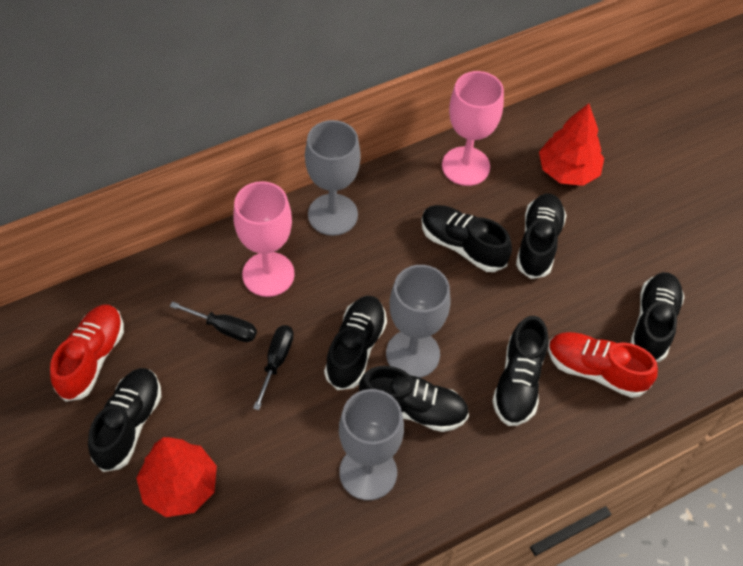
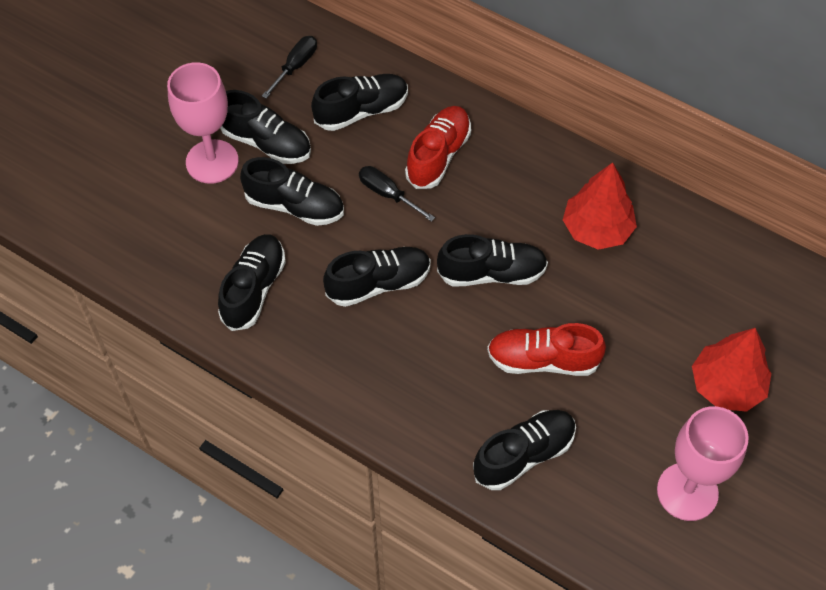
grey goblet: [305,120,361,236] [339,389,404,500] [386,265,451,378] = 3 -> none = 0

